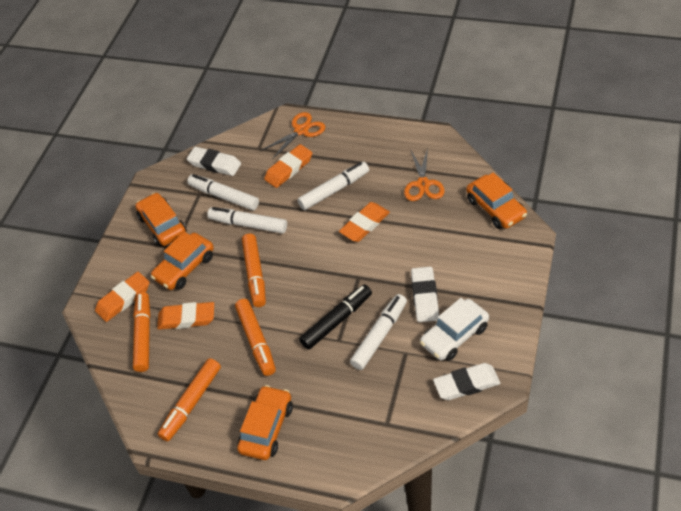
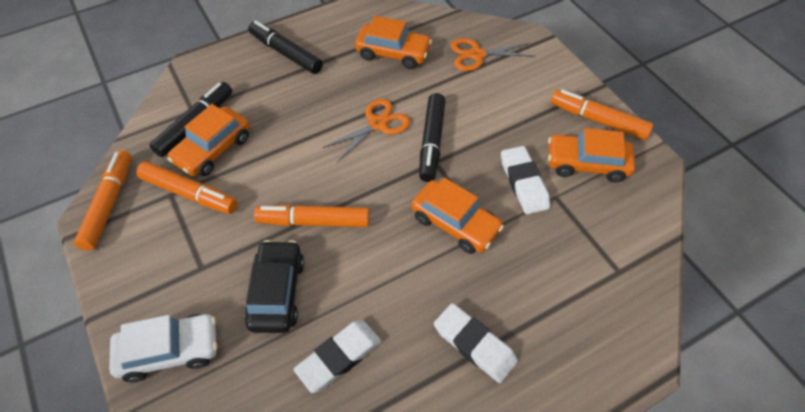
black car: none = 0 -> [244,240,304,333] = 1
black marker: [299,284,372,350] = 1 -> [149,82,232,157] [248,20,323,74] [419,93,446,182] = 3
orange eraser: [95,272,150,322] [157,302,214,330] [264,144,312,188] [339,202,390,242] = 4 -> none = 0
white marker: [187,174,259,211] [207,207,287,234] [297,162,369,210] [350,294,407,370] = 4 -> none = 0

